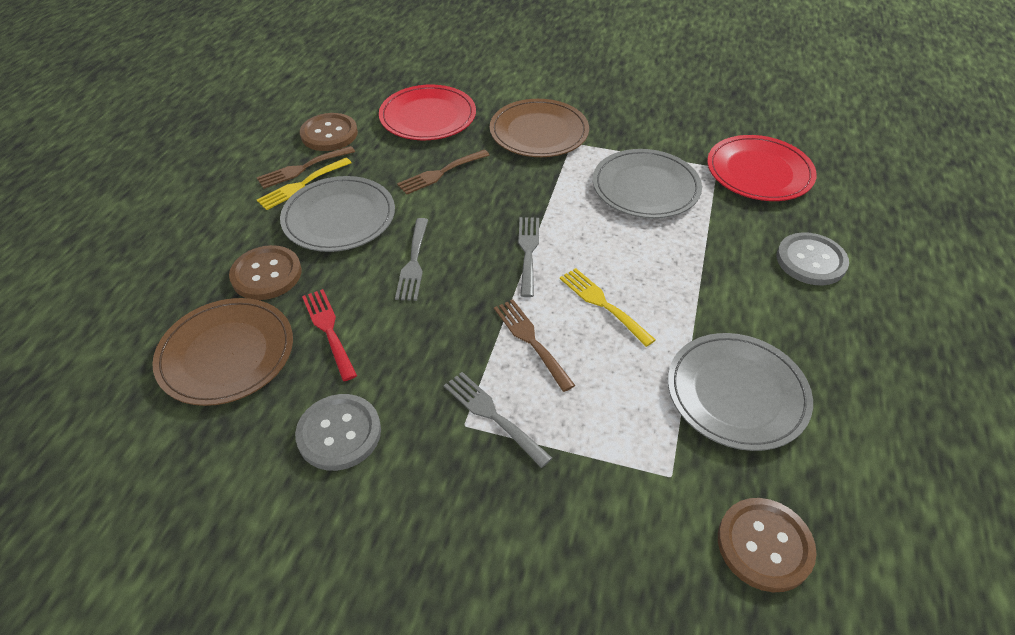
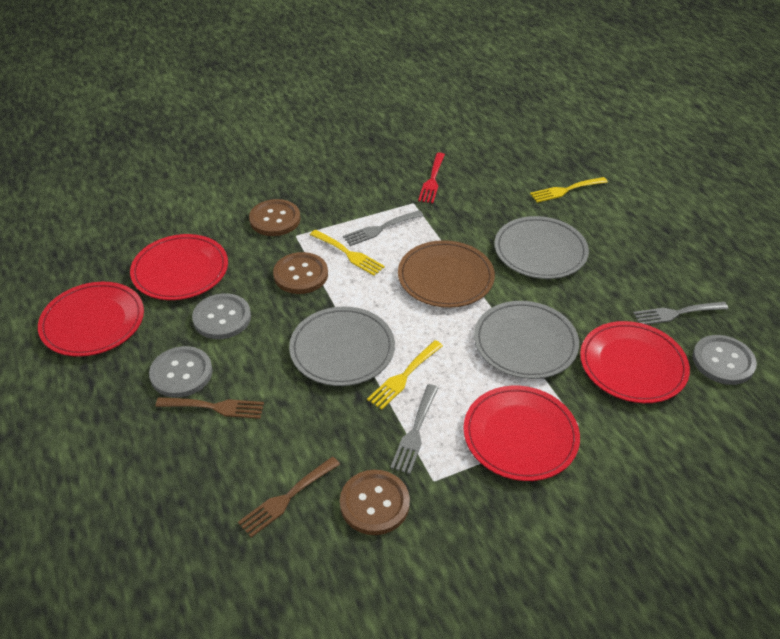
brown fork: [257,146,355,189] [397,150,490,195] [494,299,576,392] = 3 -> [156,397,264,419] [238,457,340,537] = 2
brown plate: [152,298,293,406] [490,99,589,157] = 2 -> [398,240,495,308] = 1
grey button: [295,394,381,471] [777,232,849,285] = 2 -> [149,346,212,398] [192,293,251,339] [692,335,757,385] = 3
red plate: [379,85,476,140] [707,135,817,201] = 2 -> [38,282,144,357] [130,234,228,300] [463,386,580,481] [580,321,690,403] = 4
yellow fork: [257,158,352,210] [560,268,656,347] = 2 -> [310,230,385,276] [367,340,443,410] [530,177,608,203] = 3

